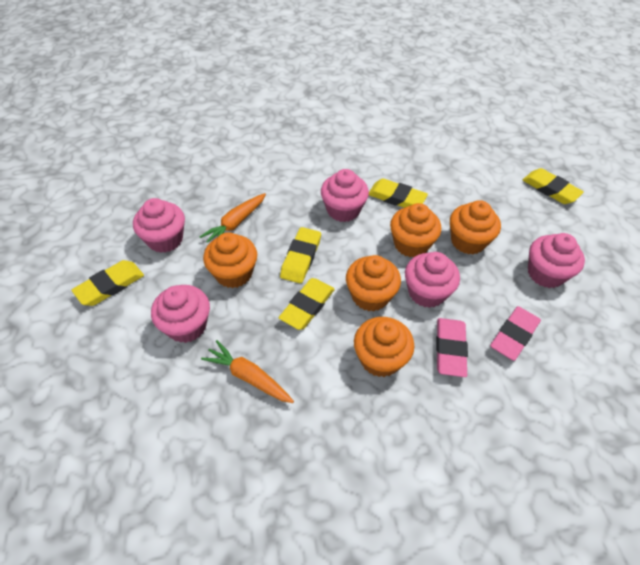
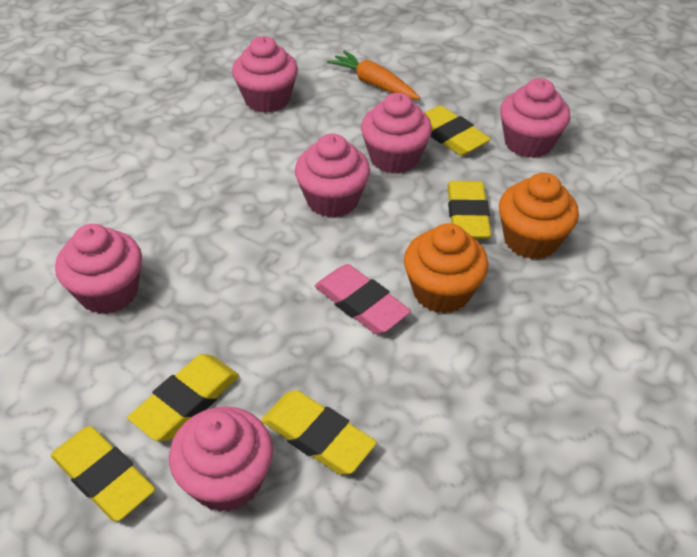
orange carrot: [199,193,266,243] [201,340,294,403] = 2 -> [327,51,420,100] = 1
orange cupcake: [203,232,257,288] [346,255,401,311] [354,317,415,377] [390,203,441,257] [450,200,501,254] = 5 -> [404,223,489,314] [499,173,579,259] = 2
pink cupcake: [133,198,185,253] [151,285,210,343] [321,169,369,222] [405,252,460,308] [528,233,585,288] = 5 -> [55,224,142,314] [169,406,273,512] [232,36,298,113] [295,134,370,218] [361,93,432,174] [500,78,570,158] = 6
pink eraser: [436,318,468,377] [490,306,541,361] = 2 -> [315,264,411,334] = 1

